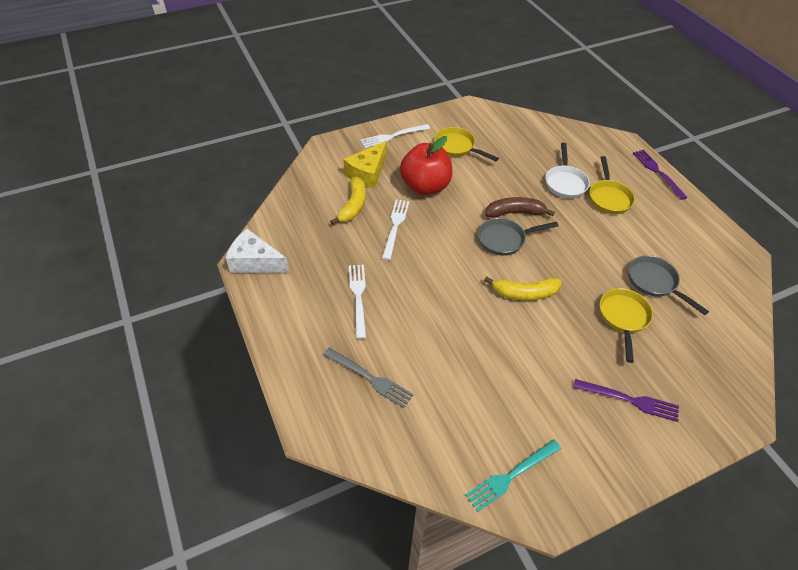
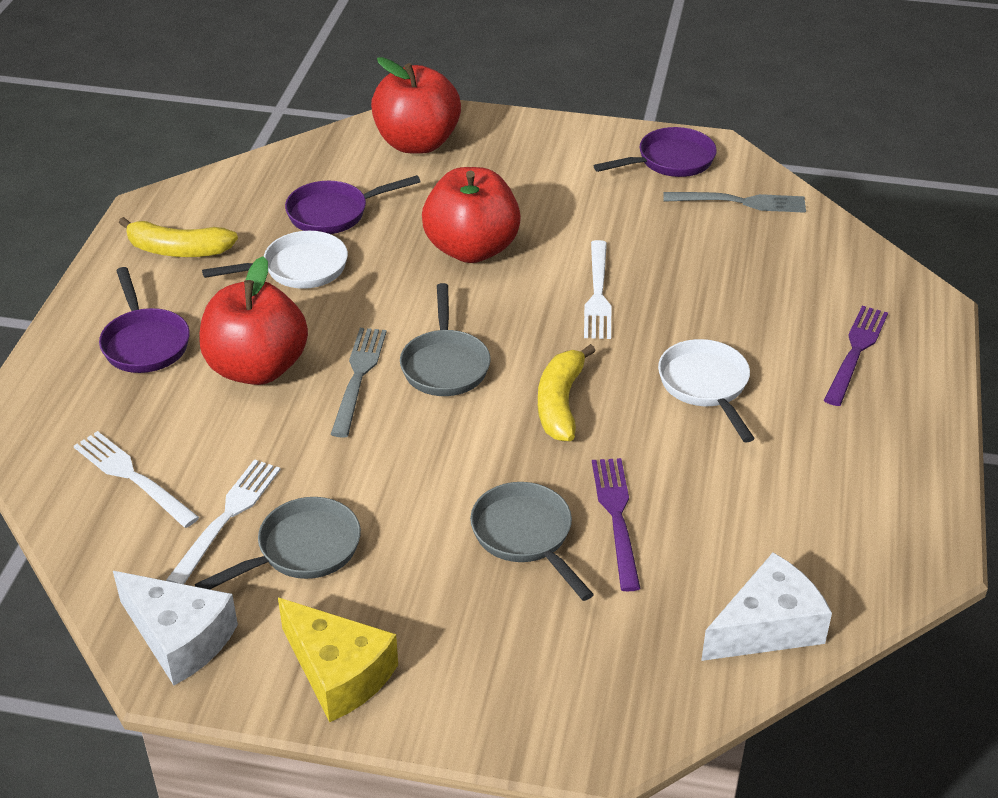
brown banana: [485,197,555,218] = 1 -> none = 0
grey fork: [323,348,414,408] = 1 -> [331,328,387,438] [664,192,806,213] = 2
grey pan: [478,218,558,256] [628,255,709,315] = 2 -> [195,497,361,589] [400,283,491,396] [470,482,594,601] = 3
purple pan: none = 0 -> [99,267,190,373] [285,175,421,234] [594,127,717,177] = 3
red apple: [400,136,453,195] = 1 -> [199,256,308,385] [371,57,461,154] [422,167,521,263] = 3
turquoise fork: [465,439,561,512] = 1 -> none = 0
white cheese: [226,229,289,273] = 1 -> [113,571,238,685] [701,553,832,661] = 2
white pan: [545,143,590,198] = 1 -> [202,231,348,289] [658,339,755,443] = 2
yellow pan: [434,127,499,161] [589,156,635,214] [600,288,653,363] = 3 -> none = 0

